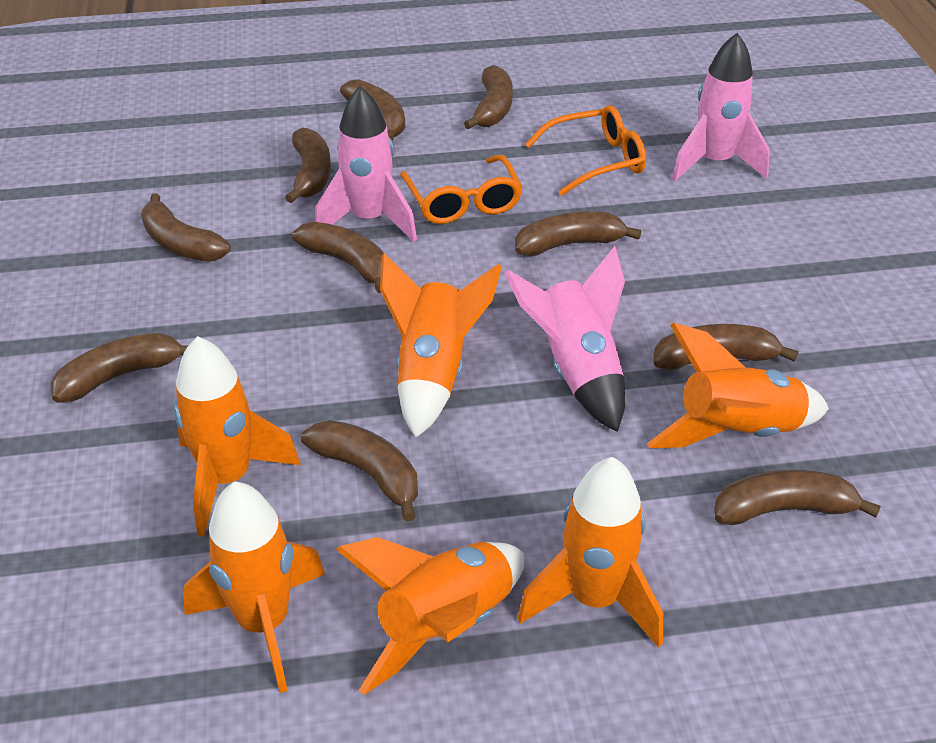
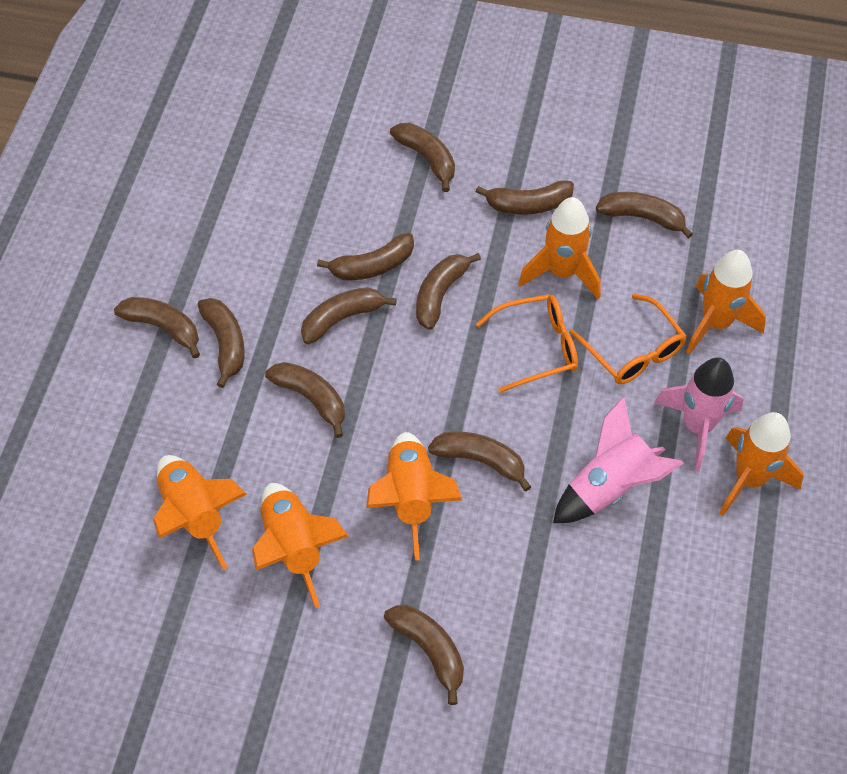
brown banana: [50,333,188,402] [141,193,231,261] [285,128,331,203] [292,221,384,293] [301,420,418,522] [340,79,405,141] [464,65,513,129] [515,211,641,256] [654,324,798,370] [714,470,881,525] = 10 -> [114,297,200,358] [198,298,245,388] [265,362,345,438] [301,287,397,344] [317,233,414,280] [384,605,464,705] [390,123,455,192] [416,253,481,330] [428,432,531,491] [476,180,574,215] [596,192,693,238] = 11
pink rocket: [315,86,417,242] [504,246,625,432] [672,33,770,181] = 3 -> [553,396,684,523] [654,358,744,471] = 2

